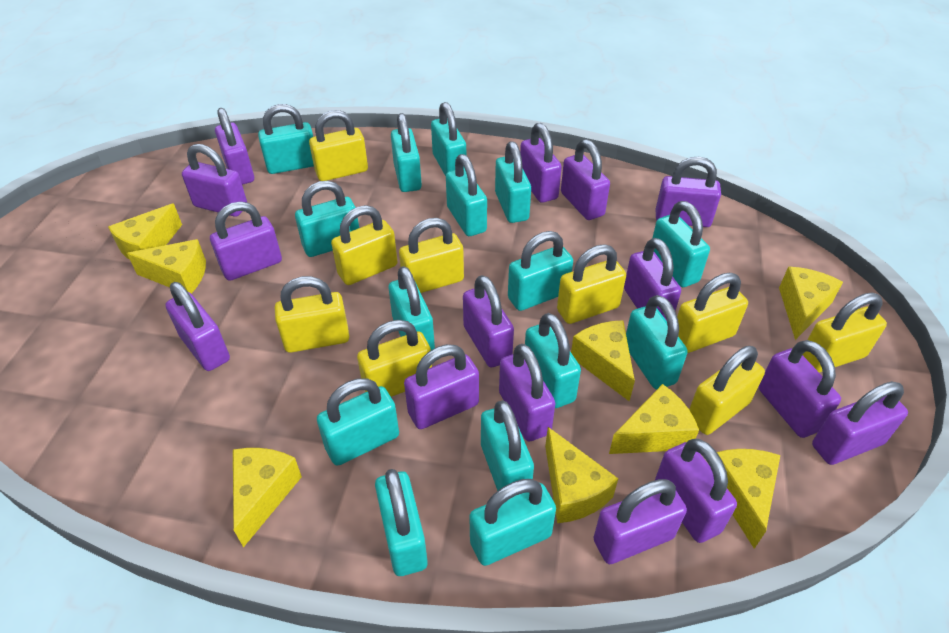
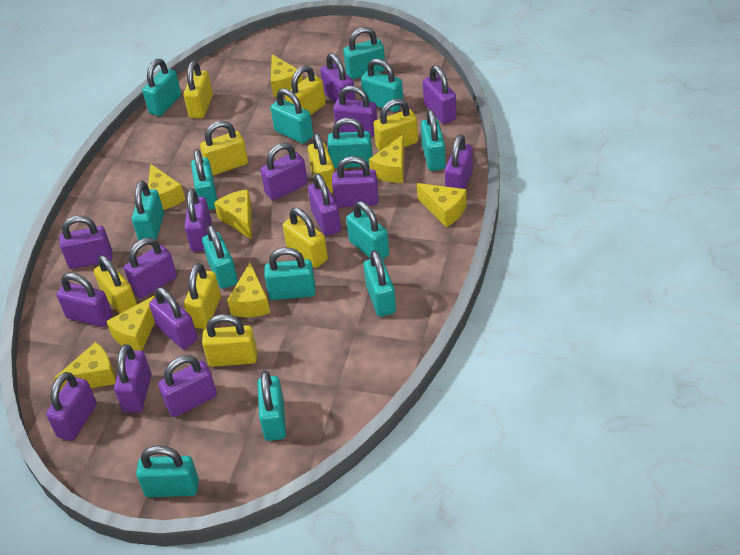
turquoise padlock: [258,104,314,174] [295,181,359,257] [317,378,399,466] [375,469,428,576] [389,266,435,350] [391,113,422,192] [431,102,466,176] [446,154,487,236] [469,479,556,566] [481,400,534,491] [495,141,531,223] [508,231,573,311] [525,313,581,408] [626,295,688,389] [652,201,710,287] = 15 -> [132,181,164,241] [136,446,199,497] [142,59,181,116] [191,149,217,210] [202,225,238,289] [257,371,286,441] [264,247,316,300] [270,88,313,144] [327,118,373,168] [343,27,385,80] [346,201,389,259] [361,59,403,112] [364,250,396,317] [421,109,446,171] = 14

